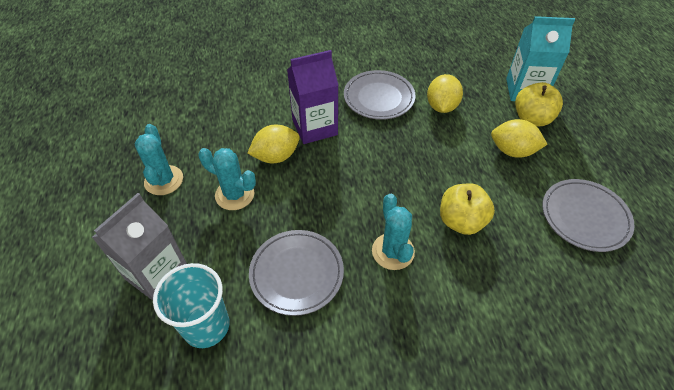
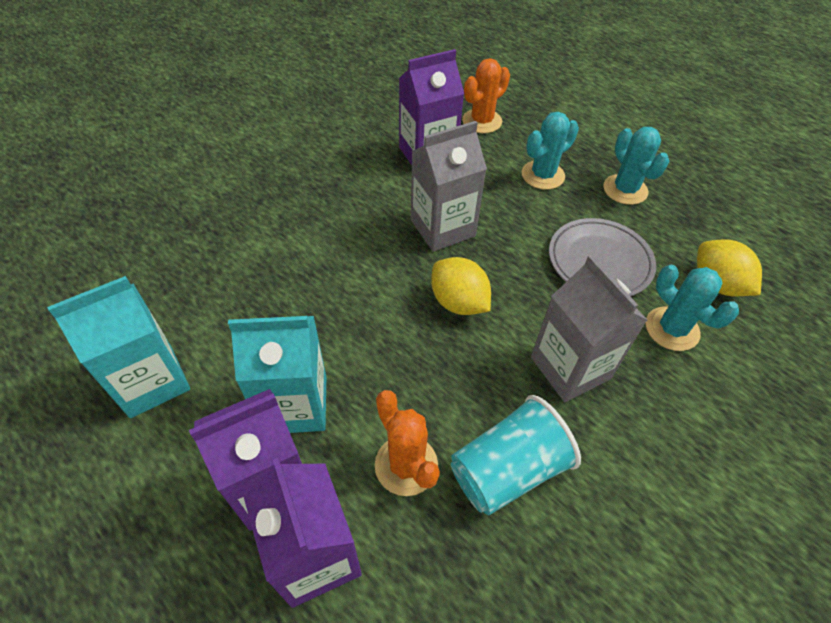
grey carton: [92,193,187,301] = 1 -> [411,121,487,252] [531,255,647,402] = 2
grey plate: [249,230,344,316] [344,70,415,120] [542,179,635,252] = 3 -> [549,218,656,296] = 1
orange cactus: none = 0 -> [375,390,440,496] [462,58,510,133] = 2
purple carton: [287,50,338,144] = 1 -> [189,389,302,531] [244,458,362,608] [399,49,464,165] = 3
turquoise carton: [506,16,575,101] = 1 -> [47,276,190,418] [228,316,326,433] = 2
yellow apple: [440,183,495,235] [515,82,563,126] = 2 -> none = 0
yellow lemon: [247,125,300,163] [427,74,463,113] [491,119,548,158] = 3 -> [431,257,491,315] [697,239,762,296] = 2

